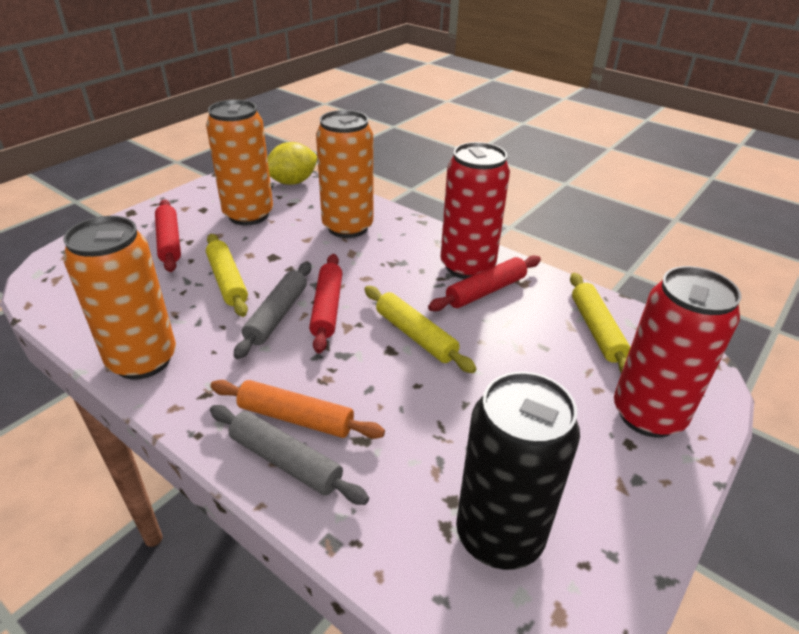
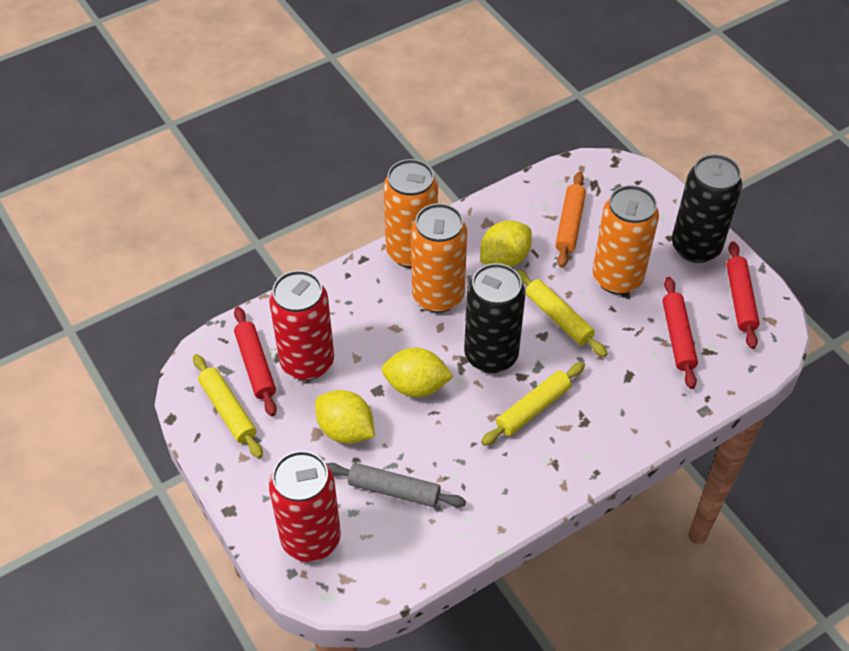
black can: [456,372,580,570] = 1 -> [464,263,526,373] [672,154,742,263] = 2
grey rolling pin: [210,405,369,505] [234,262,311,359] = 2 -> [327,463,466,507] = 1
yellow lemon: [267,142,317,185] = 1 -> [315,390,375,444] [382,348,454,397] [480,220,532,267] = 3

